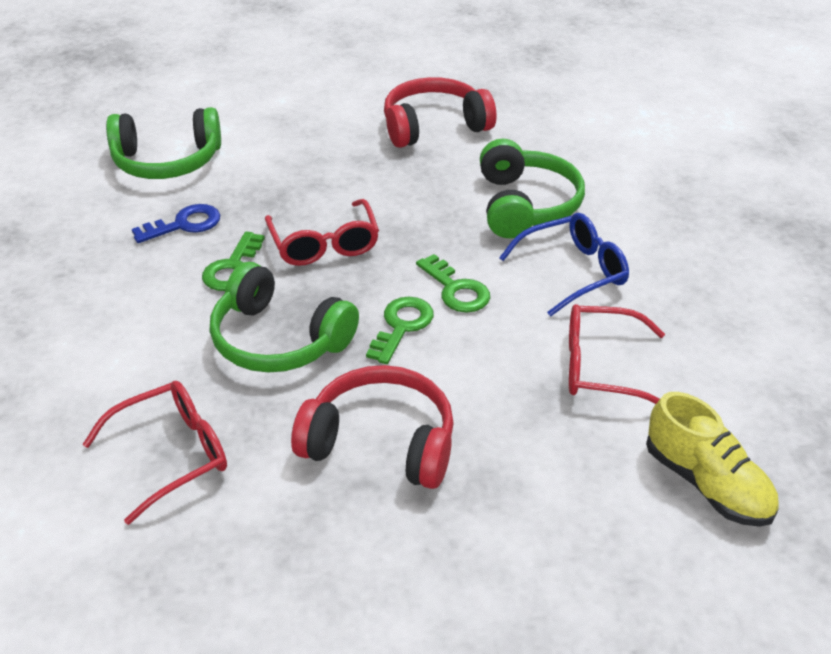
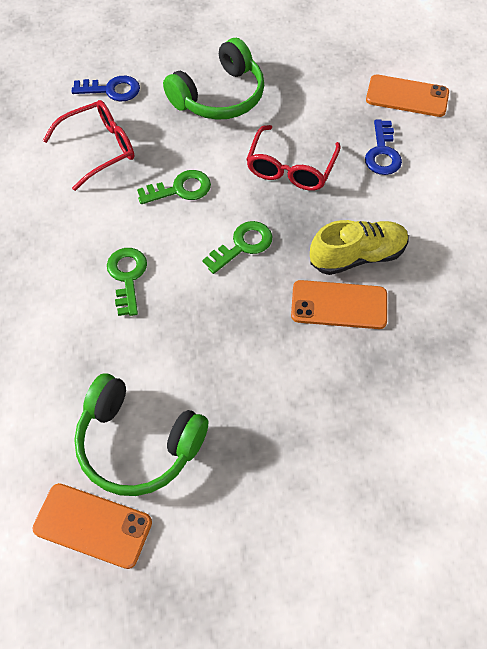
blue glasses: [499,213,629,316] = 1 -> none = 0
blue key: [132,204,220,243] = 1 -> [72,76,140,101] [365,119,402,175] = 2
green headphones: [106,107,221,179] [210,262,359,372] [480,139,585,238] = 3 -> [74,373,208,496] [163,38,264,120] = 2
orange phone: none = 0 -> [33,483,152,569] [291,280,387,329] [366,74,449,117] = 3
red glasses: [82,381,227,525] [265,199,379,266] [569,304,665,404] = 3 -> [43,100,134,191] [246,125,341,191] = 2
red headphones: [291,365,454,489] [384,77,496,148] = 2 -> none = 0

